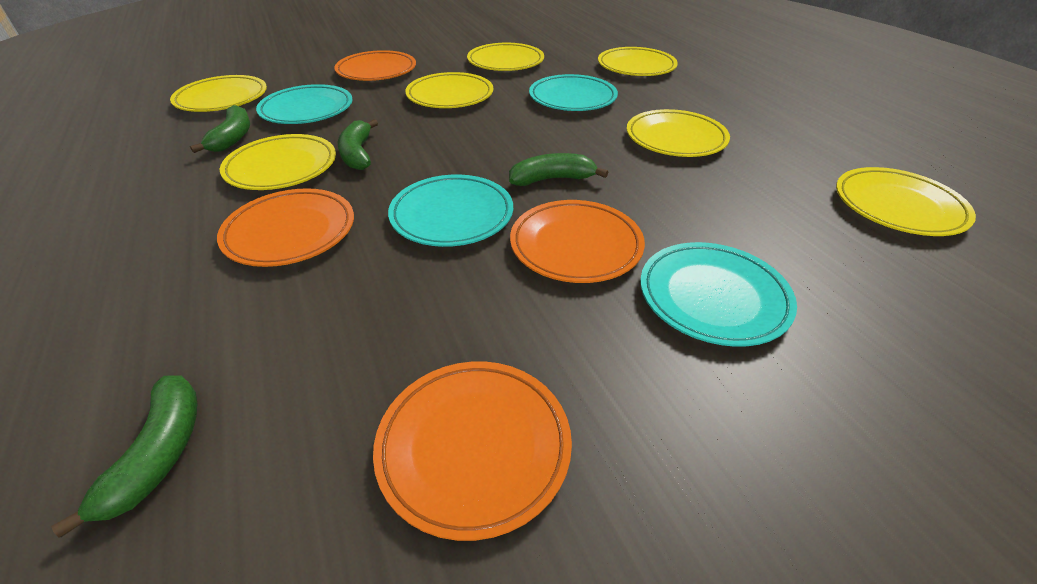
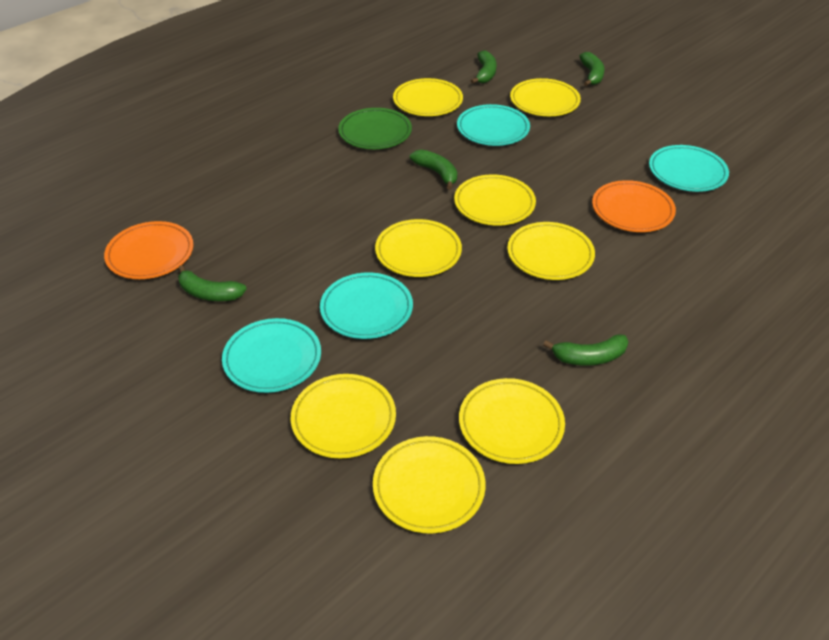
green banana: [51,375,197,537] [190,105,250,153] [338,119,378,170] [509,153,608,186] = 4 -> [178,265,247,301] [410,149,457,190] [471,50,497,84] [543,334,628,366] [579,52,605,86] = 5
green plate: none = 0 -> [338,108,412,149] = 1
orange plate: [217,188,354,267] [334,50,416,81] [373,362,572,541] [510,200,645,283] = 4 -> [104,221,194,279] [592,180,676,232] = 2
yellow plate: [170,75,267,112] [220,134,336,190] [405,72,493,108] [467,43,544,71] [598,47,678,76] [627,109,730,157] [836,167,976,236] = 7 -> [291,374,396,458] [373,436,486,534] [375,219,462,277] [393,78,463,116] [454,175,536,226] [459,378,565,464] [507,222,595,280] [510,78,581,116] = 8

